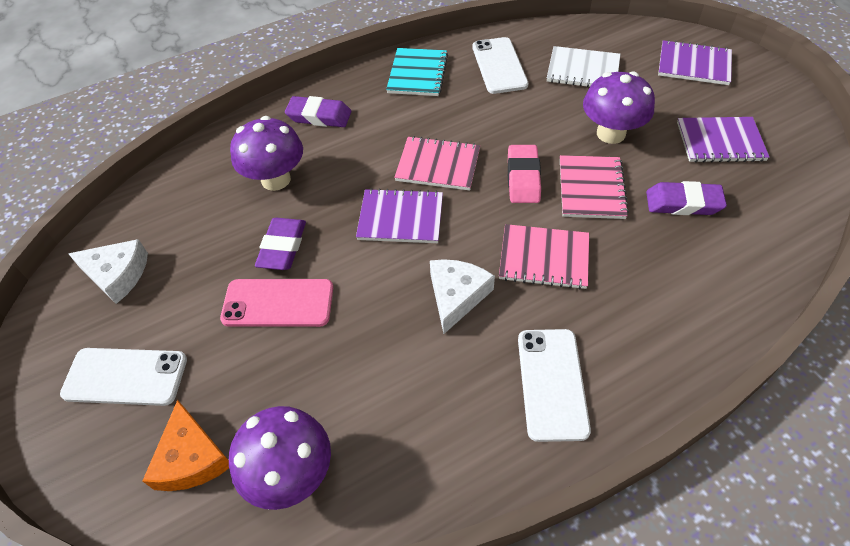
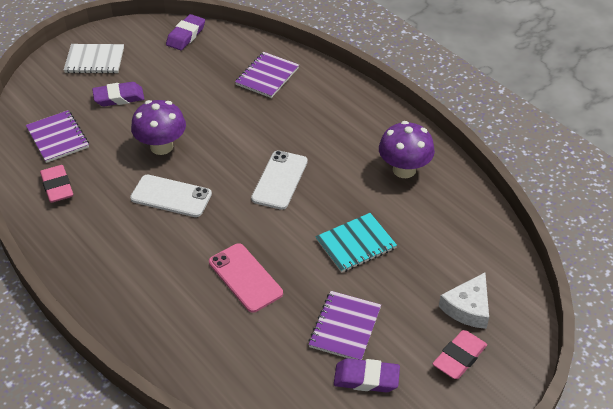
orange cheese: [143,400,229,491] = 1 -> none = 0
pink eraser: [508,145,541,203] = 1 -> [40,165,73,203] [433,330,487,379] = 2
pink notebook: [394,136,480,191] [499,224,589,290] [560,155,629,219] = 3 -> none = 0
purple mushroom: [229,406,331,510] [230,116,303,191] [583,71,655,144] = 3 -> [131,100,186,155] [379,121,435,178] = 2
white cheese: [68,239,148,304] [430,259,495,334] = 2 -> [439,273,489,329] = 1
white phone: [60,348,187,406] [472,37,528,94] [518,329,591,442] = 3 -> [130,175,212,217] [251,151,308,210] = 2

